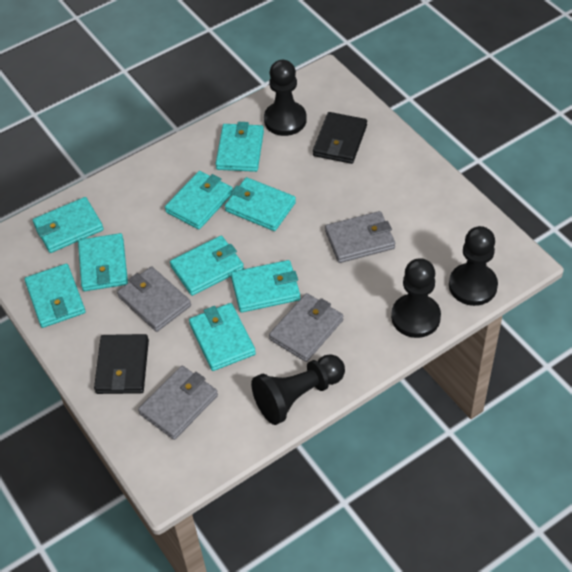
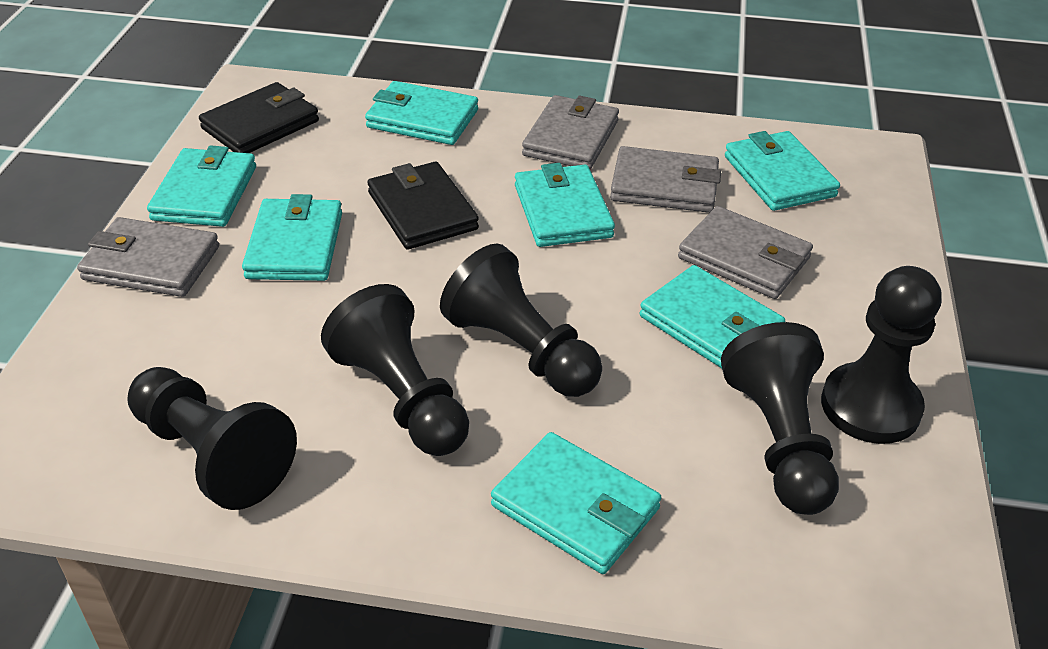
black pawn: [251,354,345,425] [264,60,307,136] [391,258,441,338] [449,226,498,306] = 4 -> [127,367,297,510] [321,284,469,456] [440,244,602,397] [721,322,839,515] [821,266,942,444] = 5
turquoise wallet: [25,263,86,328] [33,197,104,253] [78,233,128,291] [165,171,233,230] [170,236,244,296] [189,303,256,371] [215,122,264,172] [225,177,296,231] [231,260,300,313] = 9 -> [147,145,256,227] [242,194,342,281] [365,81,478,145] [491,432,661,574] [515,163,615,247] [640,265,785,368] [725,131,840,211] = 7

